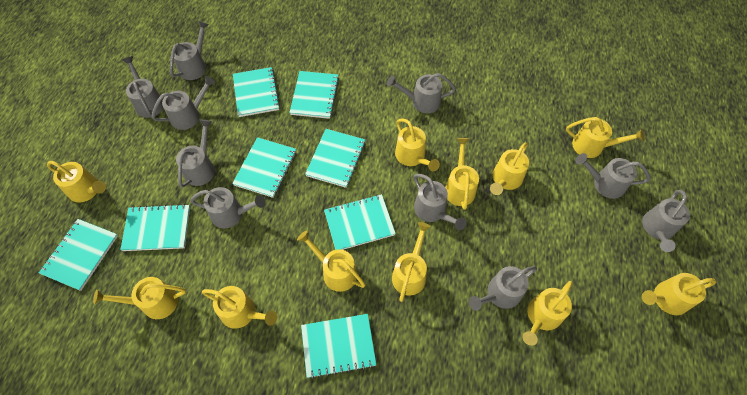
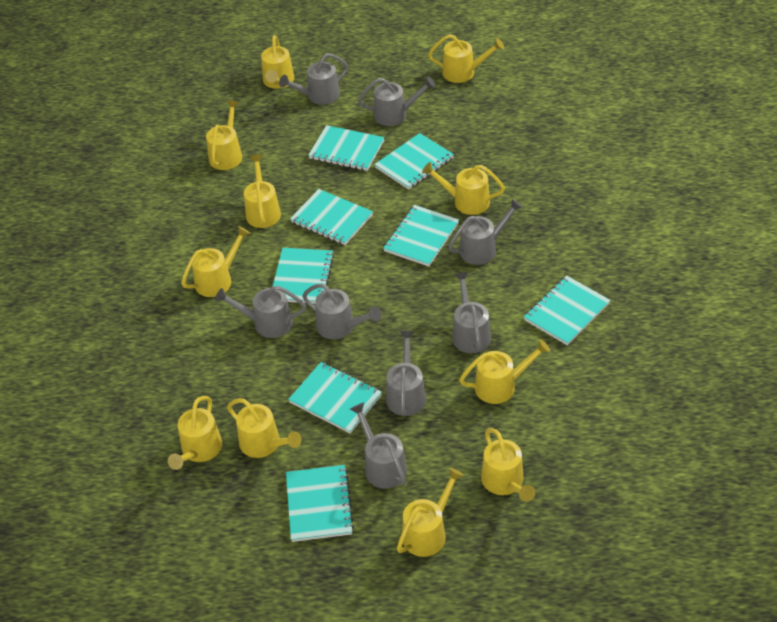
grey watering can: [122,56,163,118] [152,76,215,130] [170,21,209,80] [176,119,215,188] [190,187,266,228] [387,73,456,113] [414,174,466,230] [469,266,537,311] [576,153,650,199] [642,190,690,252] = 10 -> [215,286,306,338] [279,53,348,105] [302,283,381,339] [350,402,407,489] [358,77,436,126] [386,331,426,416] [449,199,523,265] [452,272,491,353] = 8

